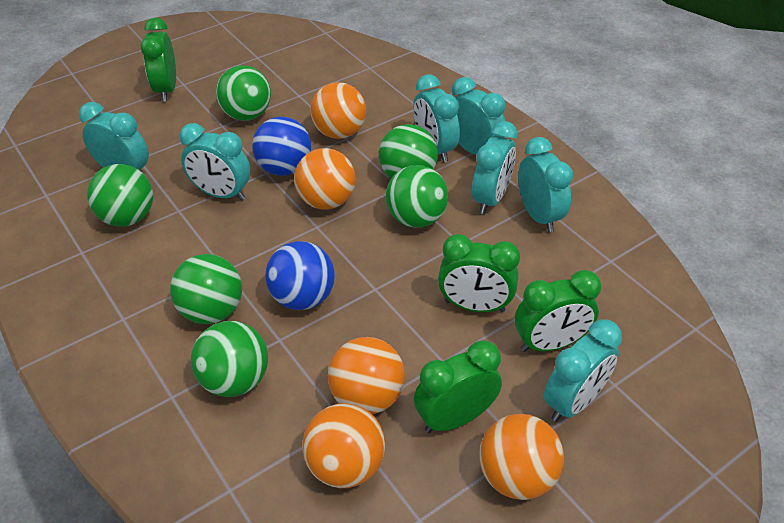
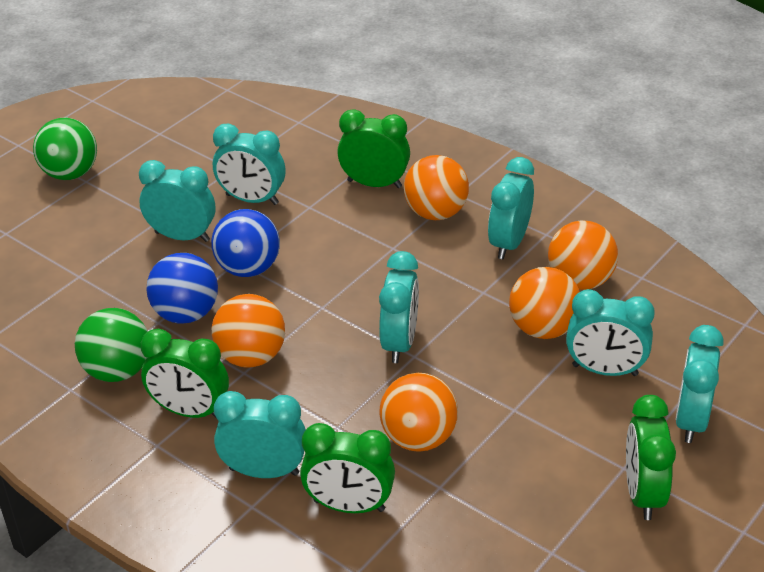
green ball: [87,164,153,227] [170,254,242,324] [191,321,268,397] [216,66,271,121] [379,124,438,178] [386,165,448,228] = 6 -> [33,118,97,180] [75,308,148,382] = 2

